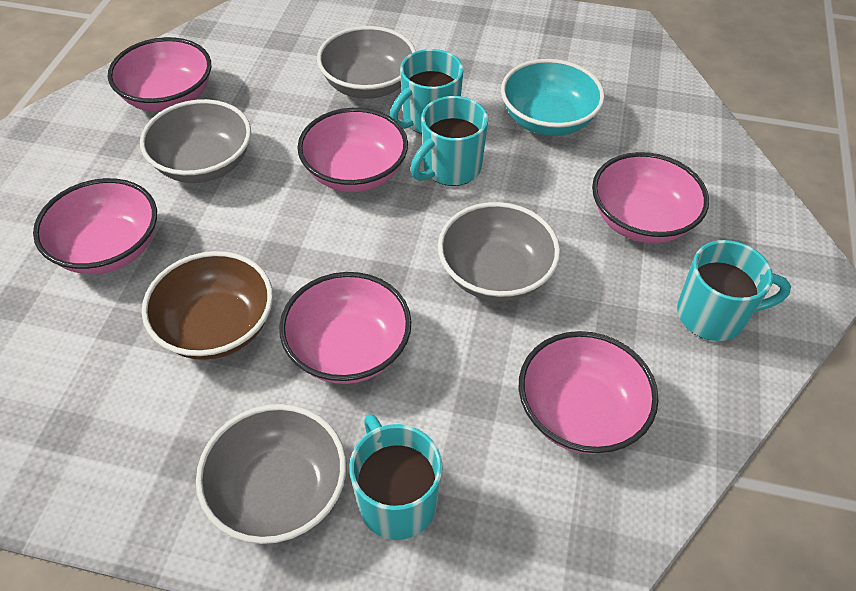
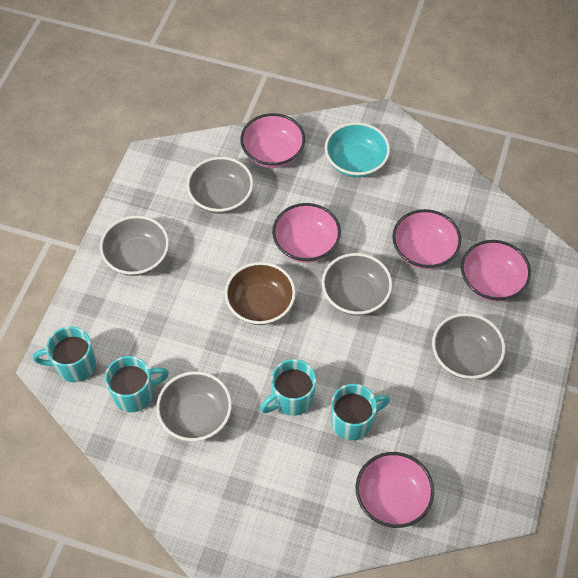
grey bowl: [140,99,251,183] [196,404,346,544] [317,26,416,99] [438,202,560,302] = 4 -> [100,215,169,276] [156,371,232,441] [187,157,253,214] [322,253,392,315] [432,313,505,379] = 5
pink bowl: [33,178,157,274] [108,37,211,112] [279,272,411,384] [297,108,408,192] [519,331,659,454] [592,152,709,243] = 6 -> [240,113,305,168] [272,203,341,263] [356,452,434,528] [392,209,461,269] [461,240,531,302] = 5

